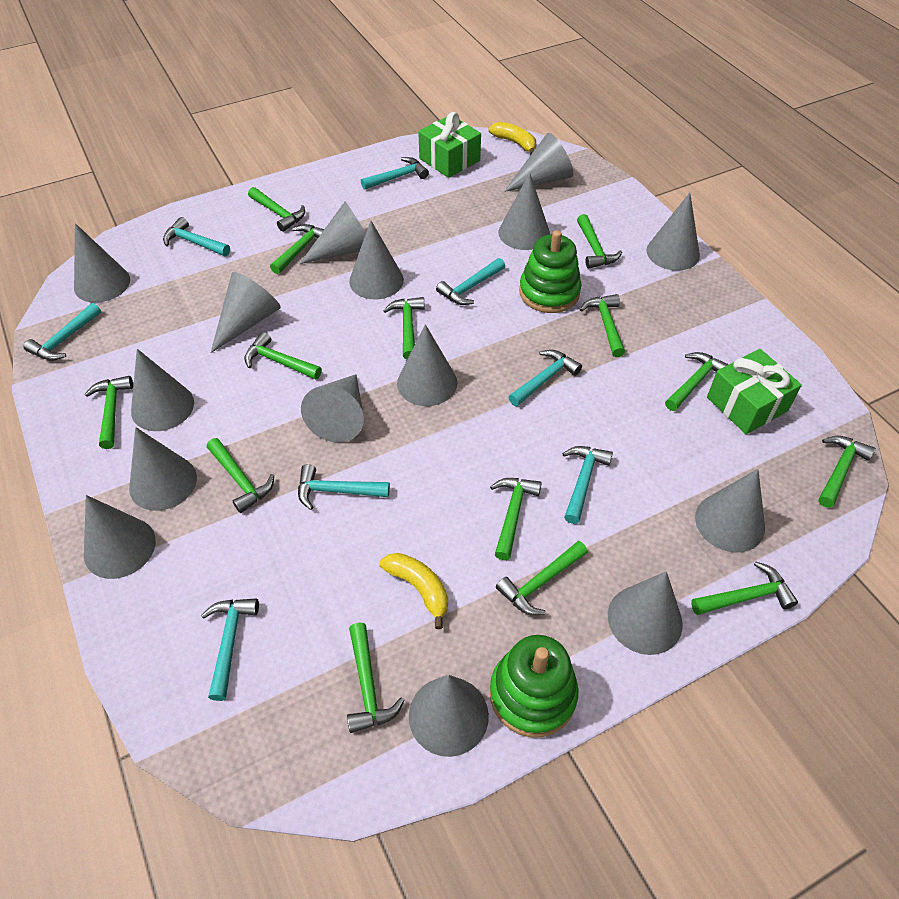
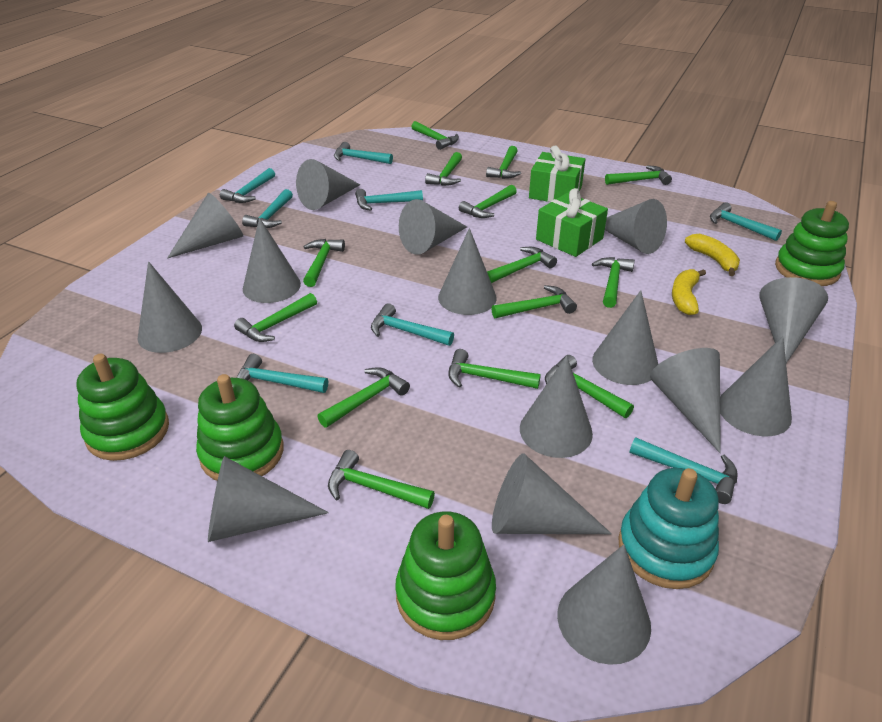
green stacking toy: [490,635,578,738] [519,230,581,313] = 2 -> [76,354,169,461] [196,374,284,481] [395,511,496,640] [775,201,849,286] = 4
turquoise stacking toy: none = 0 -> [618,468,719,589] = 1

